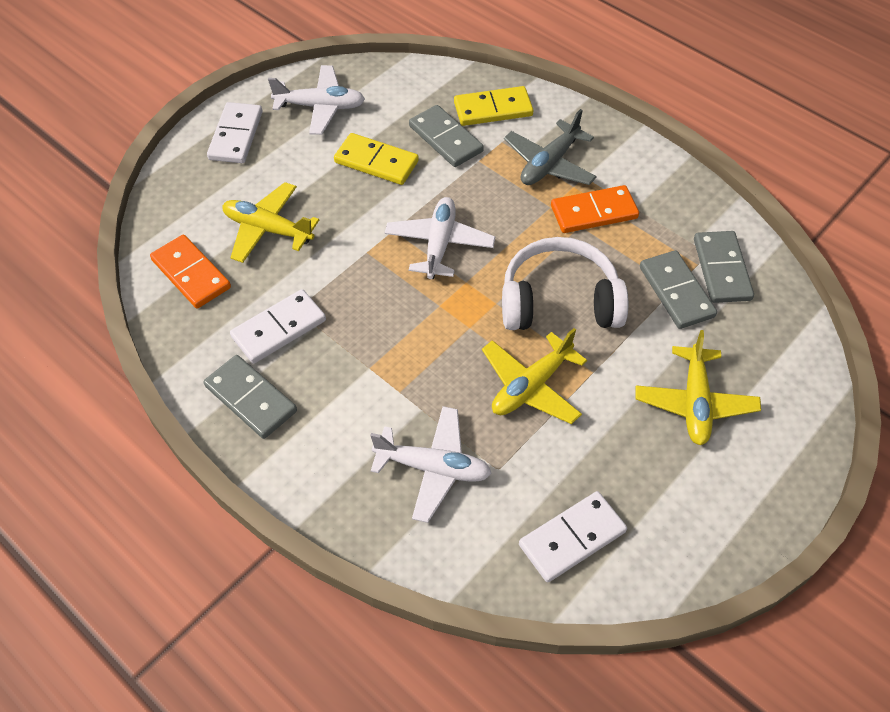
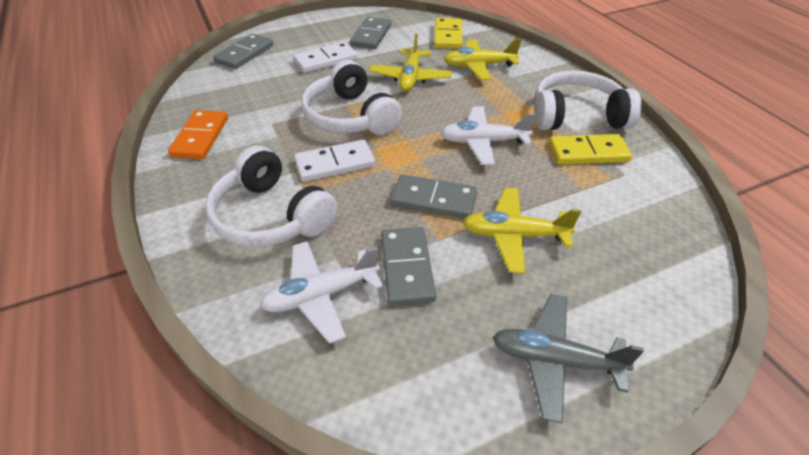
orange domino: [150,235,231,309] [551,185,639,233] = 2 -> [168,110,228,159] = 1
white domino: [207,102,263,163] [230,289,326,364] [519,491,627,582] = 3 -> [293,42,358,73] [294,140,375,182] = 2
white headphones: [502,237,628,330] = 1 -> [205,146,337,247] [301,60,402,135] [534,70,642,130] = 3
white plane: [268,65,365,135] [370,406,492,523] [385,197,495,279] = 3 -> [260,241,383,344] [440,107,536,165] = 2

